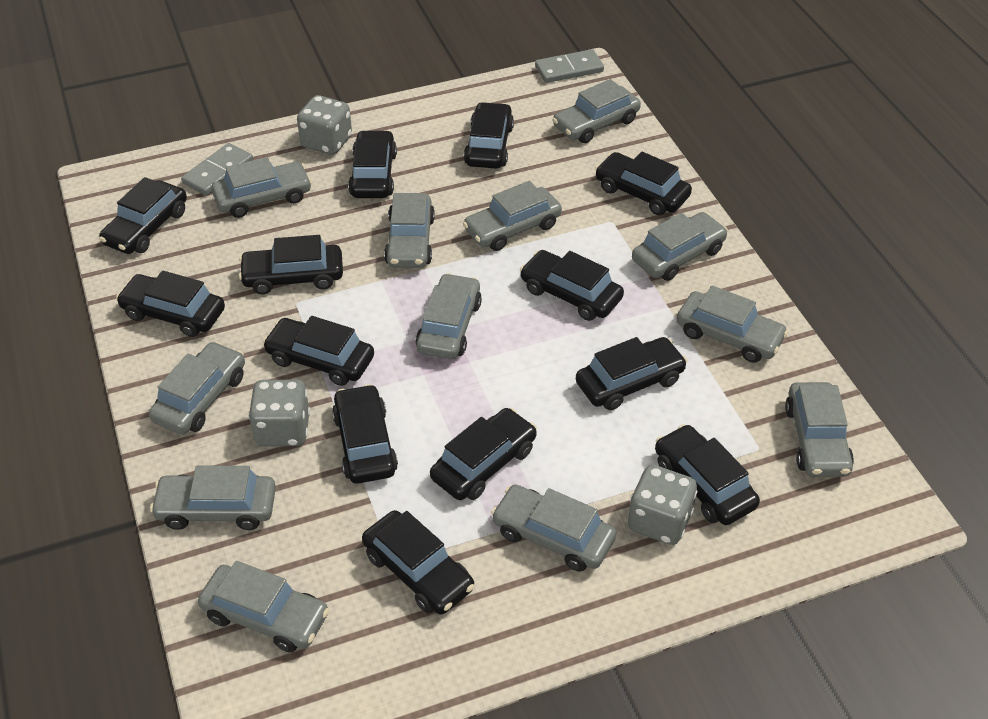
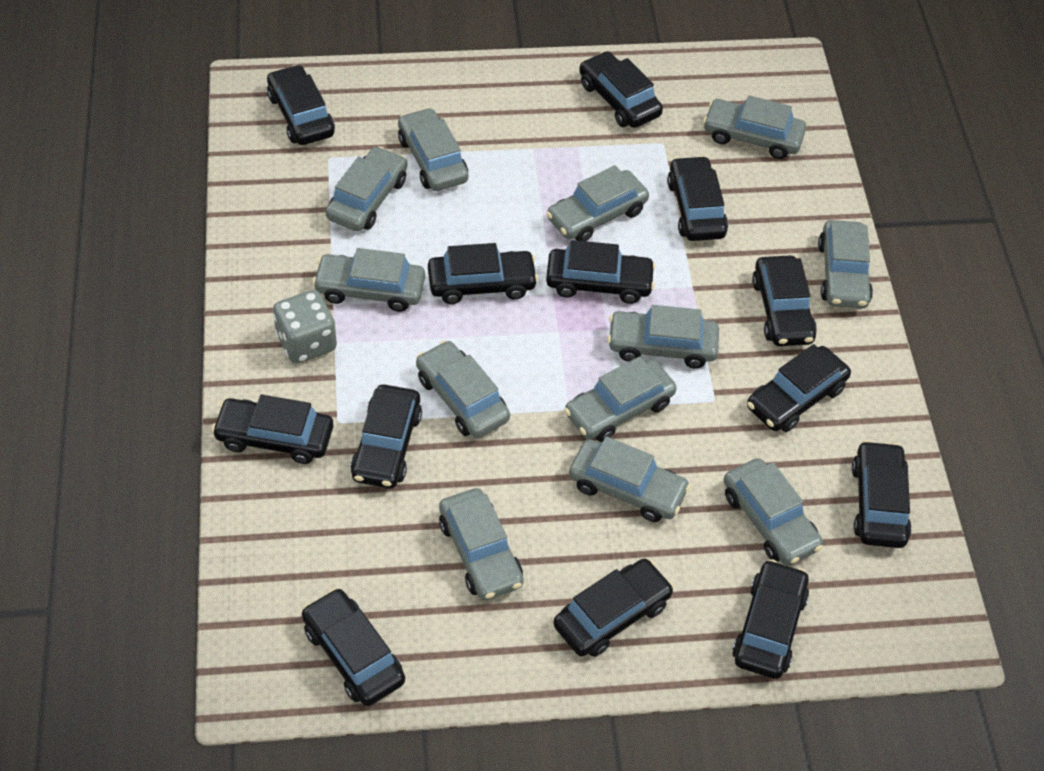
grey dice: [248,380,310,447] [297,95,352,155] [628,465,697,545] = 3 -> [273,290,337,363] = 1
grey domino: [181,143,253,196] [535,49,604,83] = 2 -> none = 0

